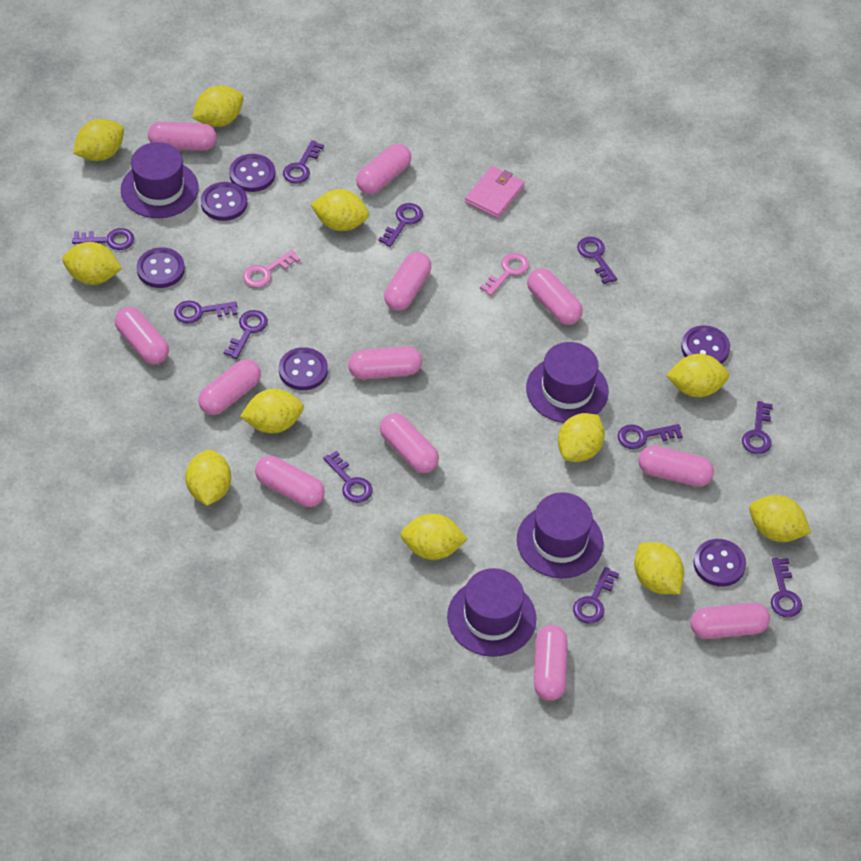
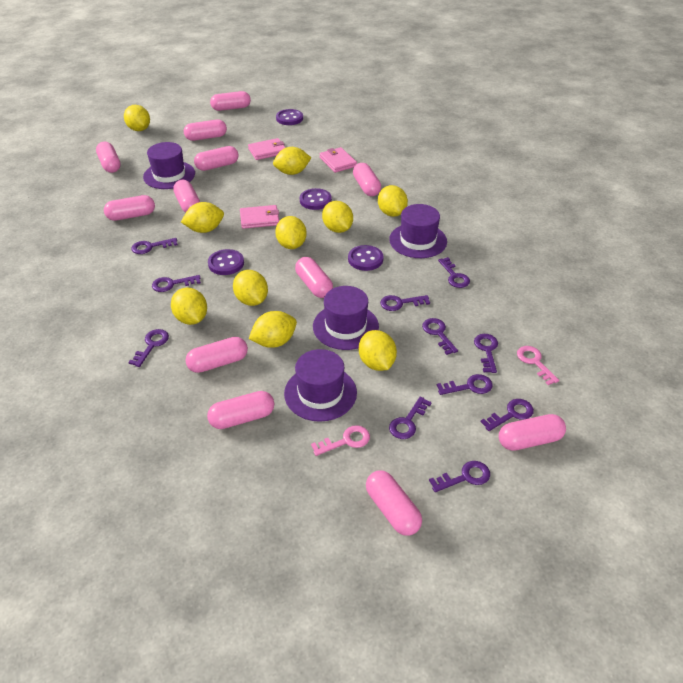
pink wallet: [465,166,524,218] = 1 -> [240,205,279,229] [248,138,285,160] [320,147,357,173] = 3
purple button: [137,247,185,288] [201,182,247,221] [229,154,275,192] [279,347,328,390] [681,325,730,364] [693,539,746,587] = 6 -> [208,249,244,275] [276,109,303,125] [300,188,332,210] [348,245,384,271] = 4
yellow lemon: [62,242,122,285] [73,119,124,161] [185,450,231,506] [192,86,243,127] [240,389,304,433] [311,189,369,231] [401,514,468,560] [558,413,605,462] [634,542,684,594] [666,354,729,397] [749,495,811,542] = 11 -> [124,105,150,131] [171,288,207,325] [181,202,224,233] [233,270,268,306] [249,311,297,348] [273,147,311,175] [275,216,307,249] [322,201,353,233] [359,330,397,371] [378,185,408,217] = 10

